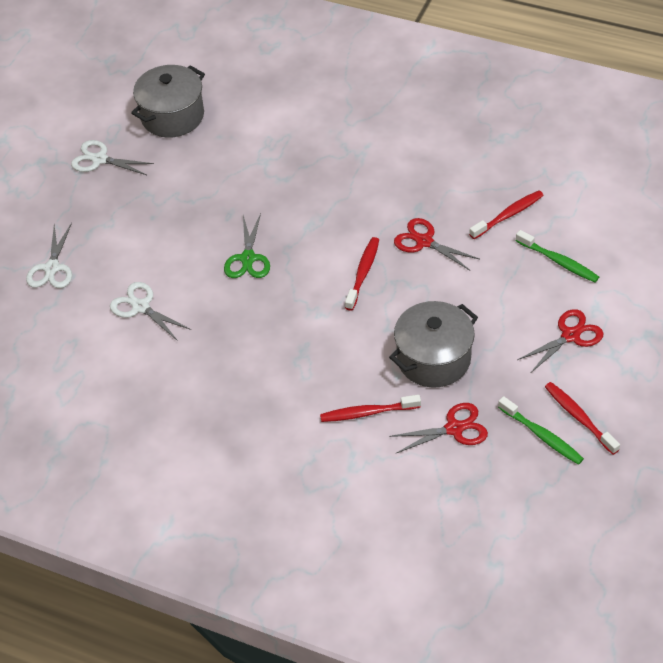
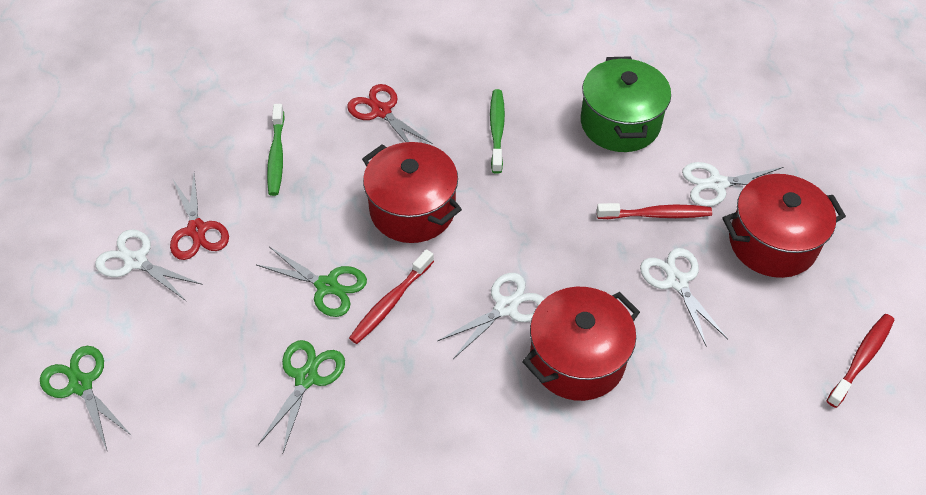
green pot: none = 0 -> [581,56,671,152] = 1
green scissors: [224,213,270,278] = 1 -> [40,346,132,450] [257,247,367,317] [258,340,345,453] = 3
grey pot: [131,65,205,138] [389,301,478,388] = 2 -> none = 0
red pot: none = 0 -> [362,142,462,243] [522,287,640,401] [722,174,846,278] = 3
red scissors: [389,403,488,453] [394,218,479,270] [517,309,604,373] = 3 -> [170,174,229,260] [347,84,433,144] = 2
red toothbrush: [320,395,421,422] [345,237,379,311] [469,191,544,239] [545,382,620,455] = 4 -> [349,249,434,344] [596,203,712,219] [827,314,894,408] = 3
white scissors: [26,223,72,288] [71,140,154,175] [110,282,191,341] = 3 -> [95,229,203,302] [438,273,544,359] [640,248,728,347] [682,162,783,207] = 4

